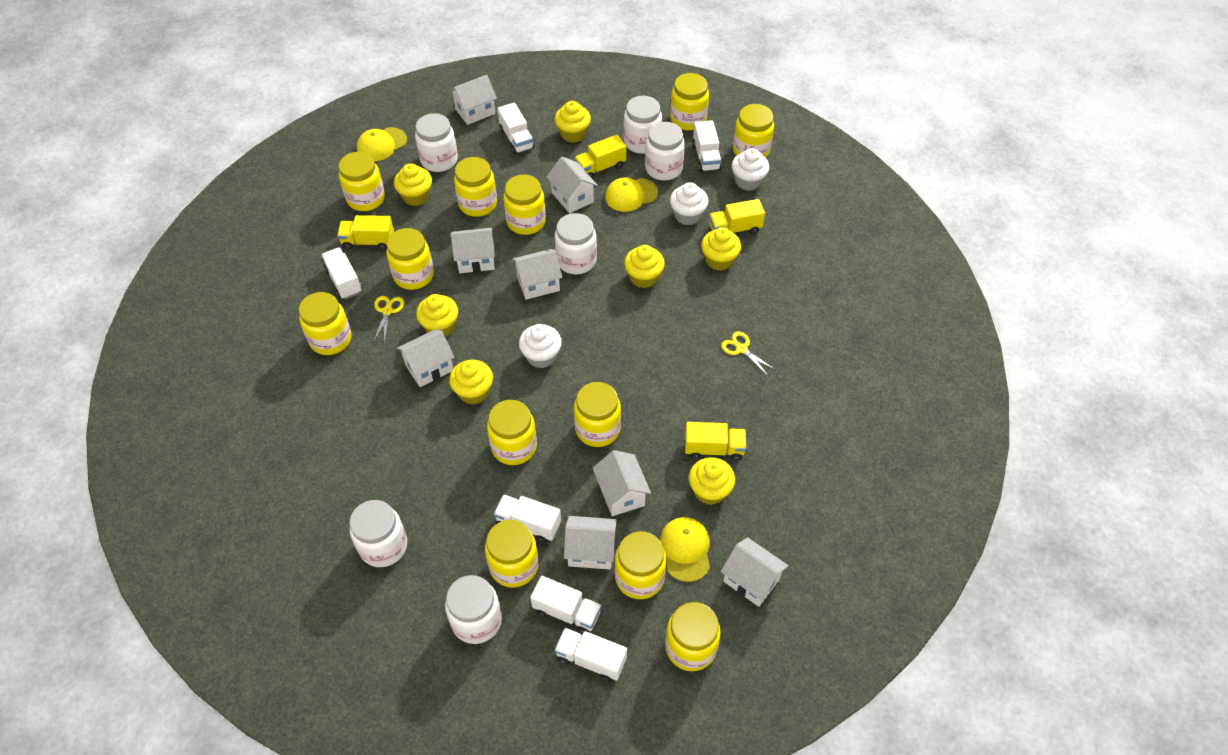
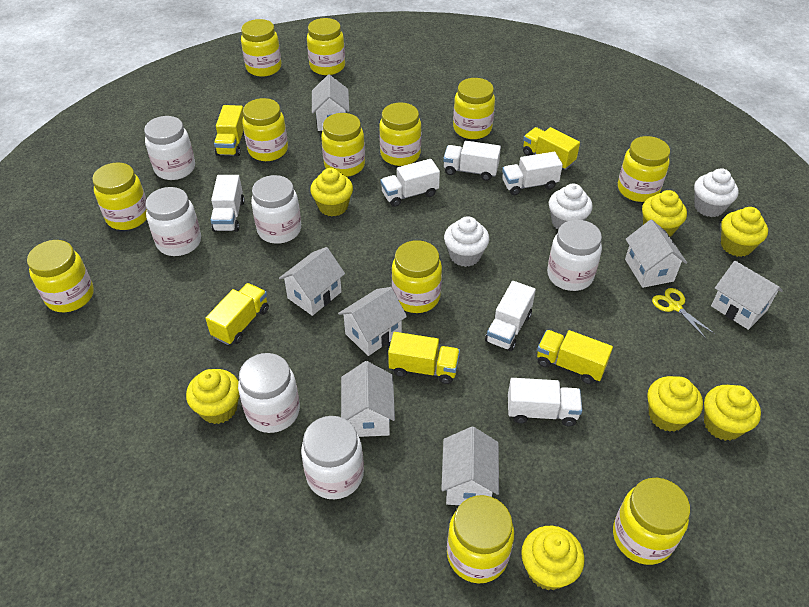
white house: [397,329,455,387] [449,75,497,125] [451,228,495,273] [512,249,562,300] [546,157,598,214] [564,516,617,570] [593,450,651,516] [721,537,789,607] = 8 -> [279,247,345,316] [312,75,349,131] [338,287,407,356] [341,361,395,437] [441,427,499,505] [625,220,687,288] [711,261,783,330] = 7
yellow cap: [357,127,407,161] [605,177,658,212] [660,517,710,582] = 3 -> none = 0
yellow scissors: [374,296,404,341] [721,331,775,376] = 2 -> [652,288,715,339] = 1
yellow truck: [337,215,394,250] [574,135,627,179] [685,422,747,461] [709,199,765,234] = 4 -> [205,283,269,345] [214,105,244,157] [388,332,460,384] [523,127,580,170] [537,330,613,384] = 5

